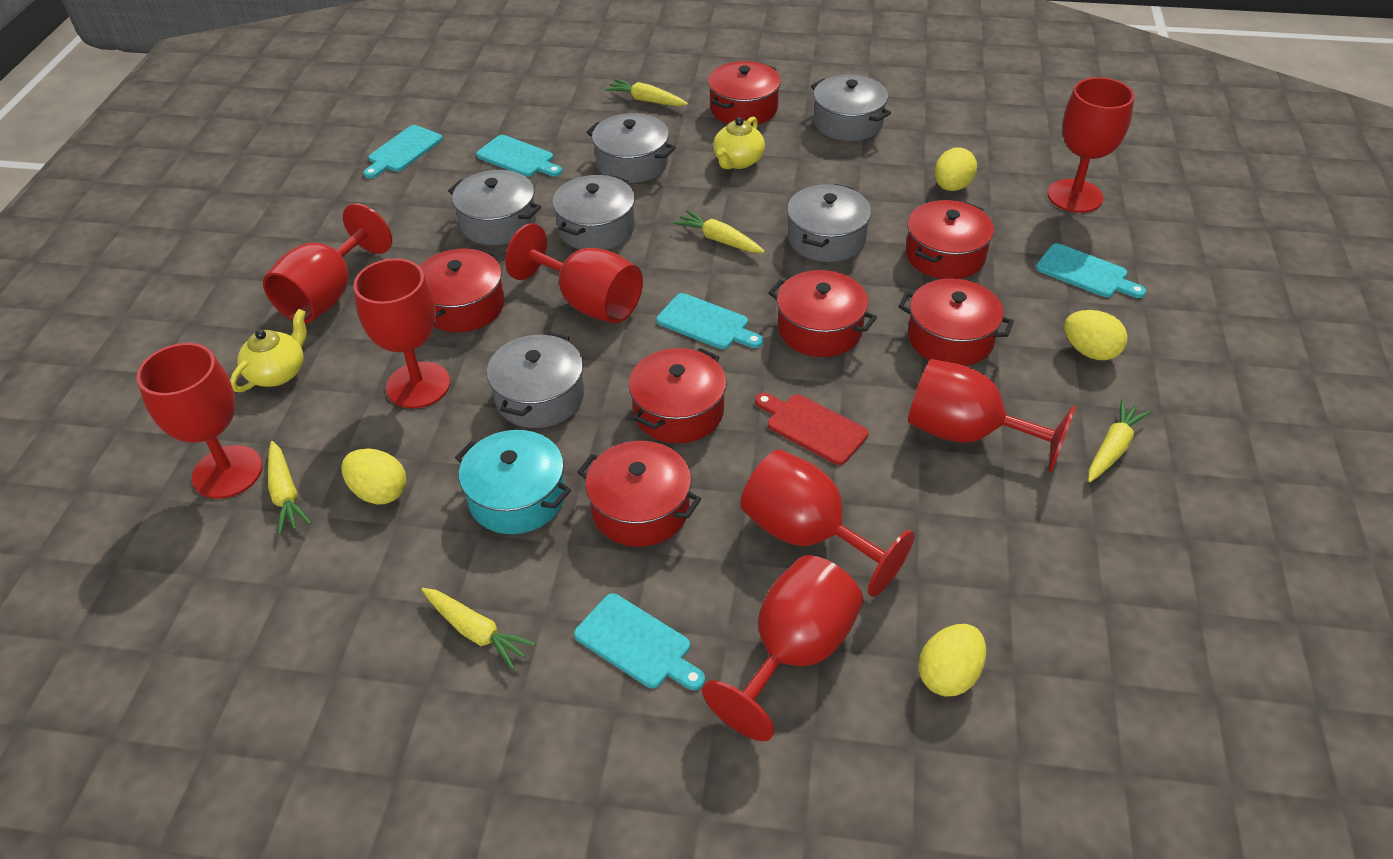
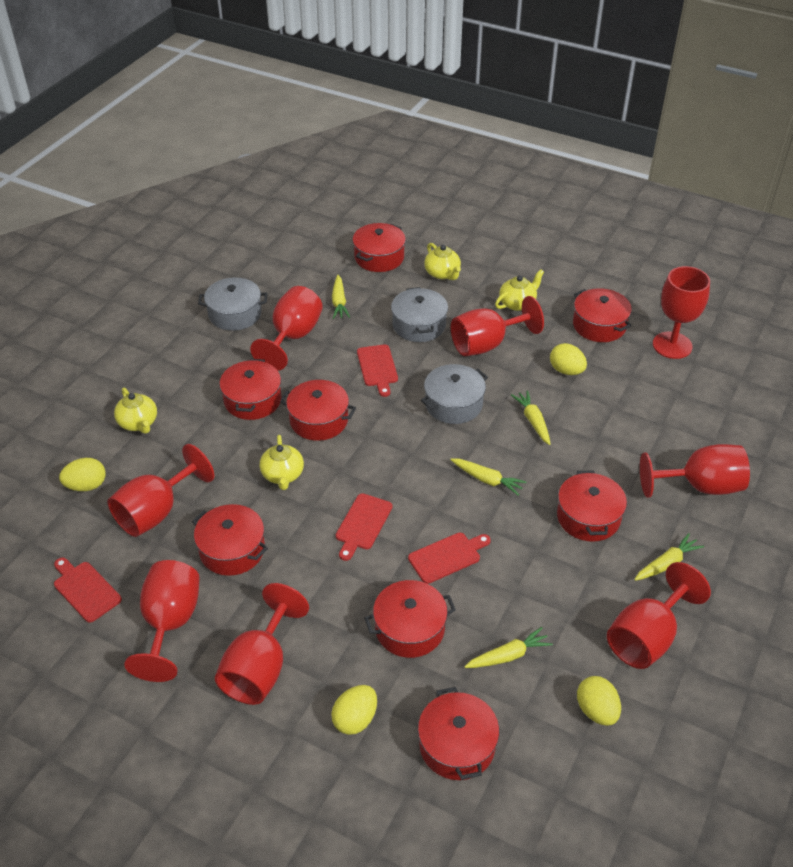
grey pot: [448,170,541,245] [487,332,584,428] [552,175,635,250] [587,113,676,183] [787,184,871,262] [811,75,891,141] = 6 -> [198,277,267,331] [391,287,448,342] [421,364,488,424] = 3
red cutting board: [755,393,869,465] = 1 -> [54,558,122,623] [336,493,393,561] [357,344,398,397] [408,533,491,584] = 4
red pot: [420,248,505,332] [578,441,701,547] [629,348,727,443] [708,61,781,126] [768,270,877,357] [898,278,1014,366] [906,200,994,279] = 7 -> [192,504,268,576] [219,359,281,420] [280,380,356,441] [353,223,406,272] [364,580,456,658] [418,687,499,780] [557,470,627,542] [573,288,632,342] = 8
turquoise cutting board: [363,125,443,179] [476,135,562,177] [574,593,705,690] [657,293,763,349] [1036,243,1146,298] = 5 -> none = 0
turquoise pot: [455,430,571,534] = 1 -> none = 0
yellow teapot: [230,309,307,392] [713,117,765,169] = 2 -> [114,387,157,434] [260,435,304,490] [424,243,461,280] [495,269,544,311] = 4

